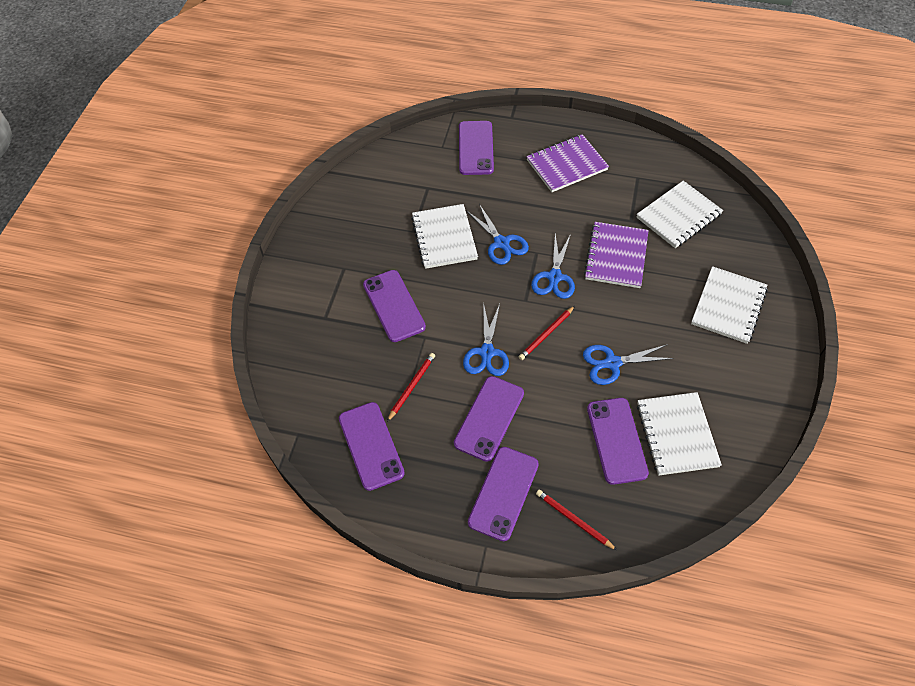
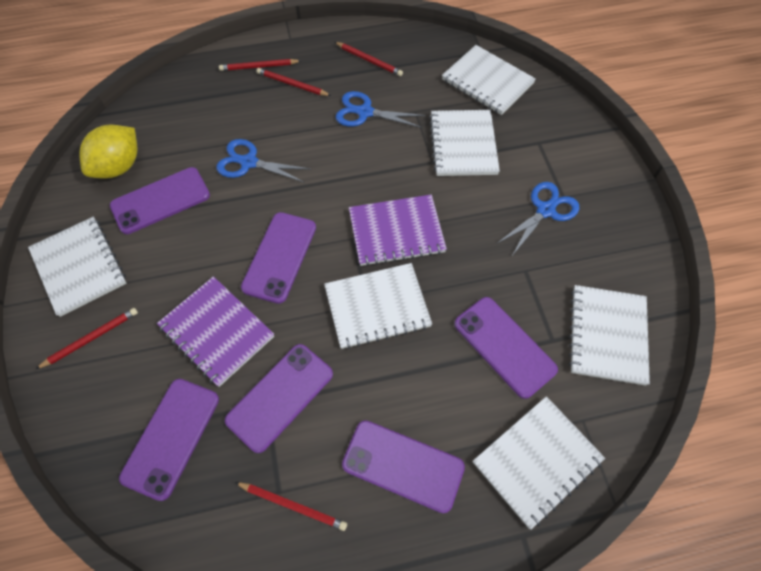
blue scissors: [463,302,509,376] [466,204,529,265] [531,234,575,299] [583,344,674,385] = 4 -> [216,139,310,183] [335,91,426,128] [498,182,580,256] = 3
red pencil: [387,353,435,422] [519,306,575,360] [536,490,617,550] = 3 -> [36,308,138,369] [219,59,301,71] [235,482,347,531] [257,68,331,96] [335,42,403,76] = 5
white notebook: [411,204,478,269] [636,181,723,248] [637,392,722,476] [691,266,768,344] = 4 -> [28,217,127,317] [324,263,432,349] [429,110,500,176] [442,45,536,115] [473,396,605,530] [569,285,650,386] = 6
yellow lemon: none = 0 -> [79,125,138,178] = 1

